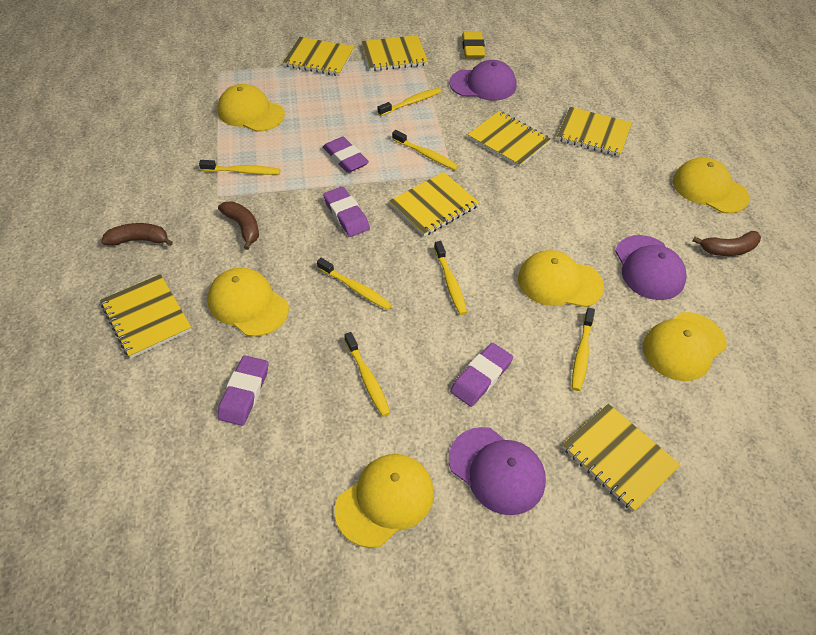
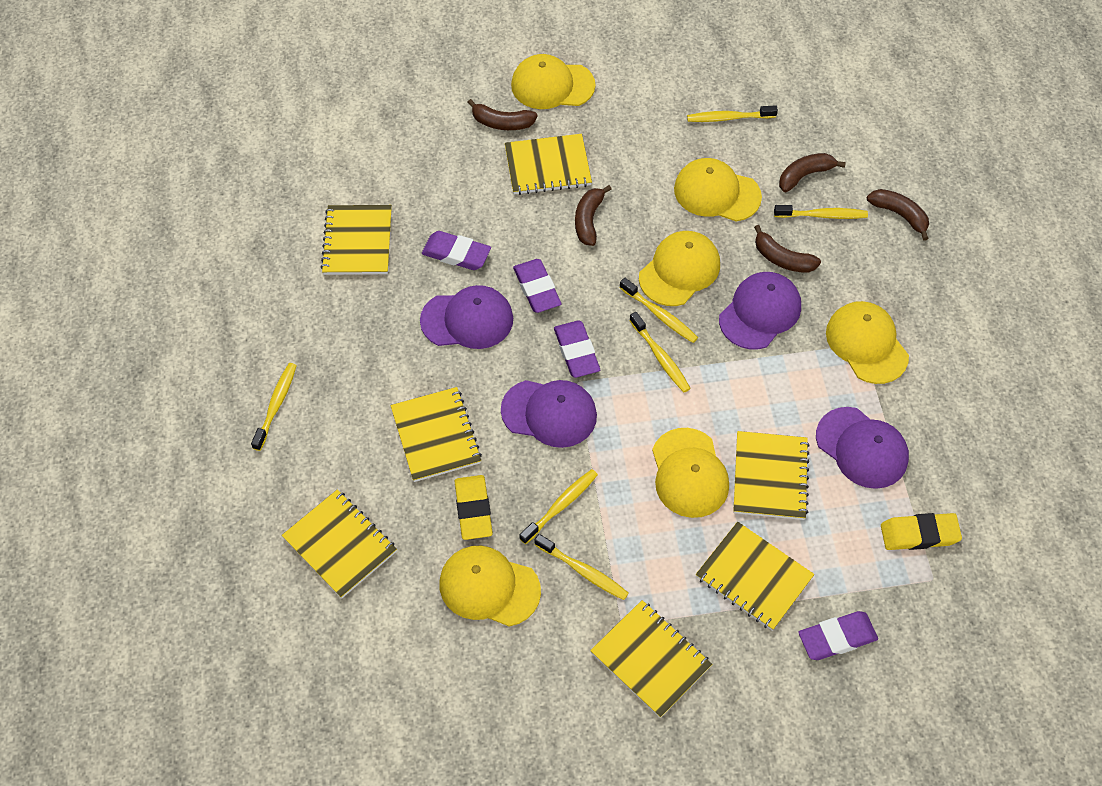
brown banana: [101,223,173,246] [218,201,259,250] [693,231,761,256] = 3 -> [467,99,537,130] [575,185,611,246] [754,225,821,273] [779,153,846,192] [867,189,929,241] = 5
purple cap: [449,60,516,101] [449,427,546,515] [615,235,687,300] = 3 -> [420,285,513,349] [501,380,597,448] [719,272,801,350] [816,407,909,489] = 4
yellow eraser: [462,31,485,58] = 1 -> [455,475,493,540] [881,513,962,550] = 2

